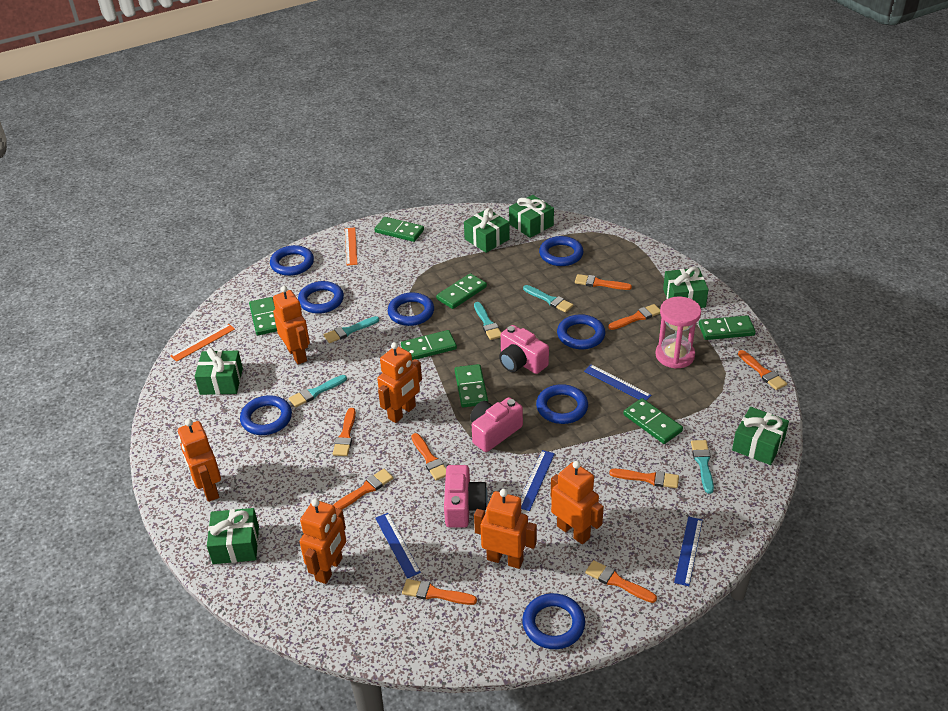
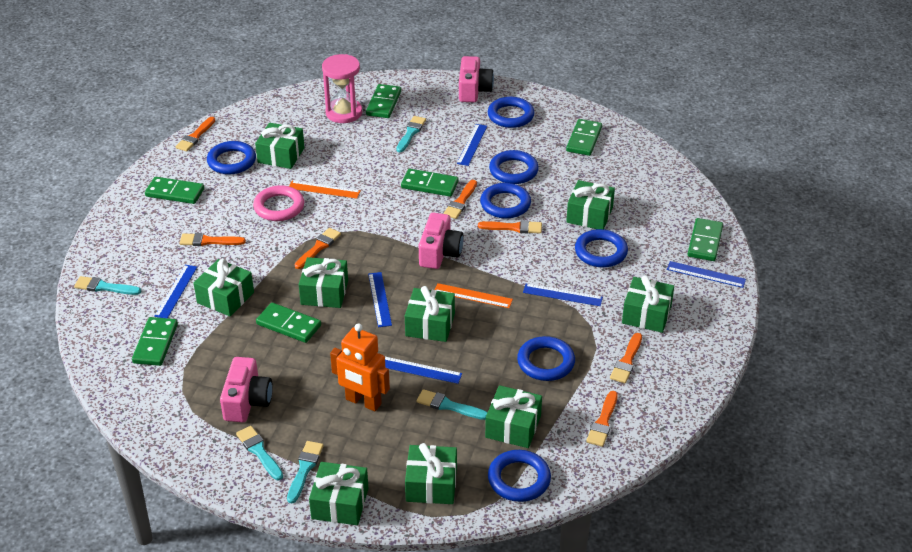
blue ring: [240,395,292,435] [270,245,314,276] [298,281,344,314] [388,292,434,326] [522,593,585,649] [536,384,588,424] [539,236,584,266] [557,314,605,349] = 8 -> [207,141,256,174] [480,183,531,219] [488,97,535,128] [488,450,551,502] [489,150,539,184] [517,336,575,381] [575,229,628,268] = 7
blue ruler: [375,513,421,578] [521,450,555,511] [584,365,652,401] [674,516,703,586] = 4 -> [154,265,197,318] [368,272,392,327] [385,357,462,384] [457,124,487,166] [523,284,603,306] [667,261,746,288] = 6
green gift: [195,348,243,395] [207,508,259,564] [464,208,510,253] [509,195,554,238] [663,267,709,308] [732,407,789,465] = 6 -> [194,259,254,316] [255,123,305,169] [299,257,348,308] [309,462,368,525] [405,286,455,342] [405,443,457,504] [485,385,542,448] [566,180,615,229] [622,276,674,333] = 9
orange brush: [333,408,356,456] [333,469,393,510] [402,579,477,605] [411,433,446,481] [575,274,632,290] [585,560,657,603] [608,304,660,330] [609,469,679,488] [738,350,787,390] = 9 -> [175,117,215,152] [180,233,246,246] [295,228,341,269] [443,180,477,219] [478,220,542,233] [586,391,618,447] [610,333,642,383] = 7
orange robot: [178,419,221,502] [273,286,310,365] [300,499,346,584] [377,342,422,423] [474,489,537,569] [551,461,604,544] = 6 -> [330,323,390,411] = 1
pink ring: none = 0 -> [253,185,304,221] = 1

